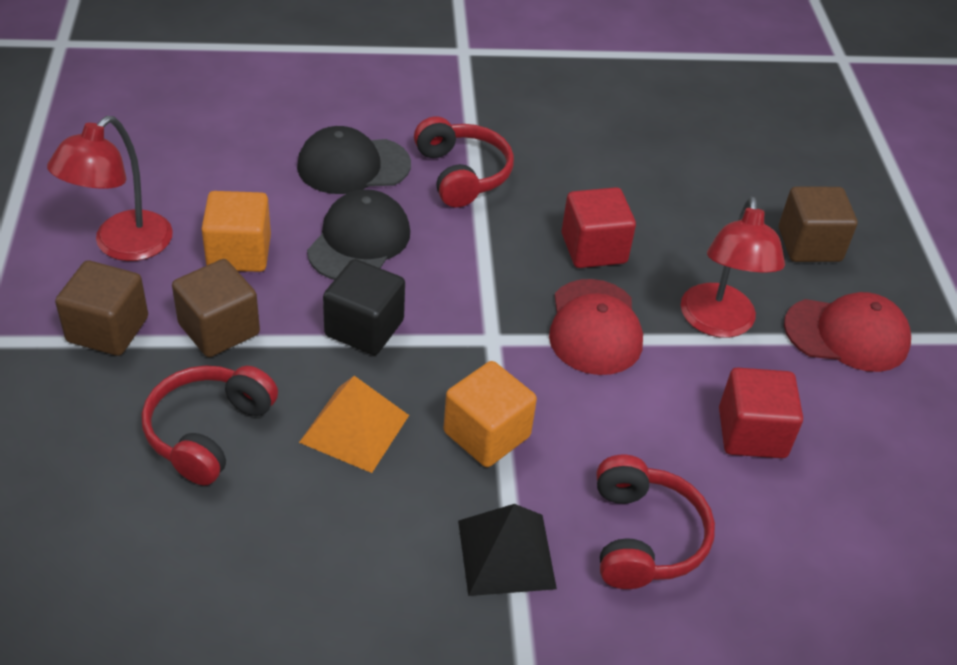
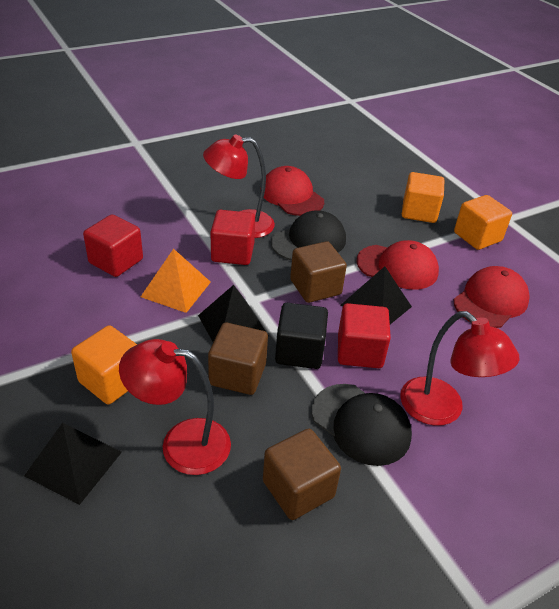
black pyramid: [458,504,557,596] = 1 -> [24,423,122,505] [198,285,269,342] [341,266,412,324] = 3
orange cube: [201,191,271,272] [444,361,537,467] = 2 -> [71,325,137,405] [402,172,444,223] [454,195,512,250] = 3
red cap: [549,279,643,375] [784,292,911,372] = 2 -> [260,166,324,216] [357,240,439,290] [454,266,530,328] = 3
red cube: [562,187,636,268] [719,367,803,458] = 2 -> [83,215,143,277] [211,210,255,265] [338,303,391,368] = 3
red headphones: [142,365,278,485] [414,116,514,207] [597,455,715,589] = 3 -> none = 0
red lamp: [47,116,173,261] [681,196,785,338] = 2 -> [119,339,231,475] [203,134,275,238] [400,311,519,426] = 3

